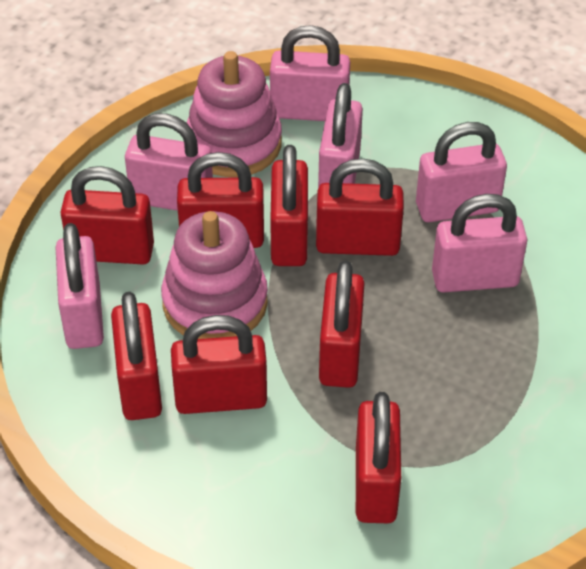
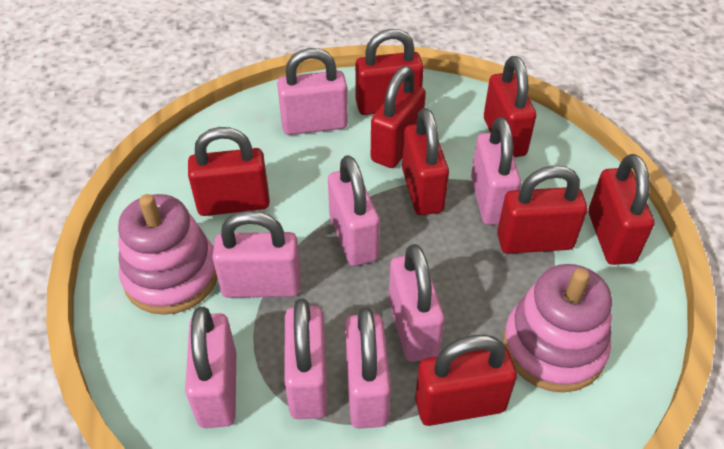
pink padlock: [56,223,104,349] [125,113,213,211] [270,25,350,121] [318,83,363,188] [416,122,507,222] [432,194,527,292] = 6 -> [185,307,236,428] [212,211,301,298] [277,48,348,135] [284,299,328,419] [328,155,380,266] [345,307,391,429] [389,244,445,362] [471,117,521,225] = 8

